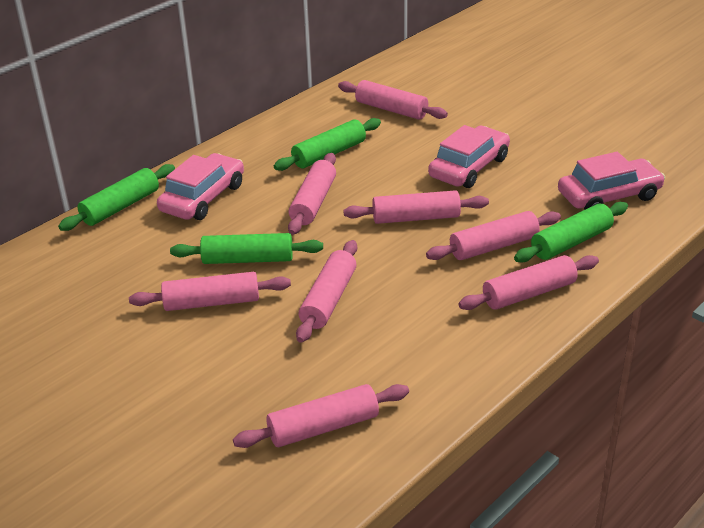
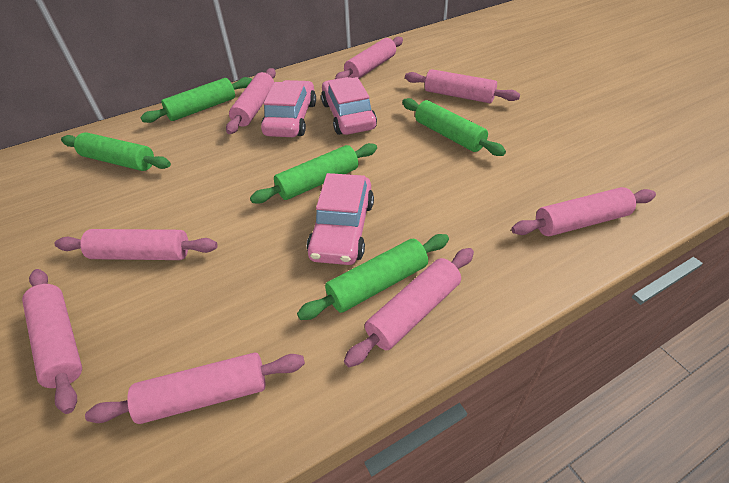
green rolling pin: [58,164,175,231] [170,233,323,264] [274,118,381,171] [514,202,628,263] = 4 -> [61,132,171,171] [140,77,252,123] [250,143,377,203] [297,234,449,320] [402,98,506,156] = 5

